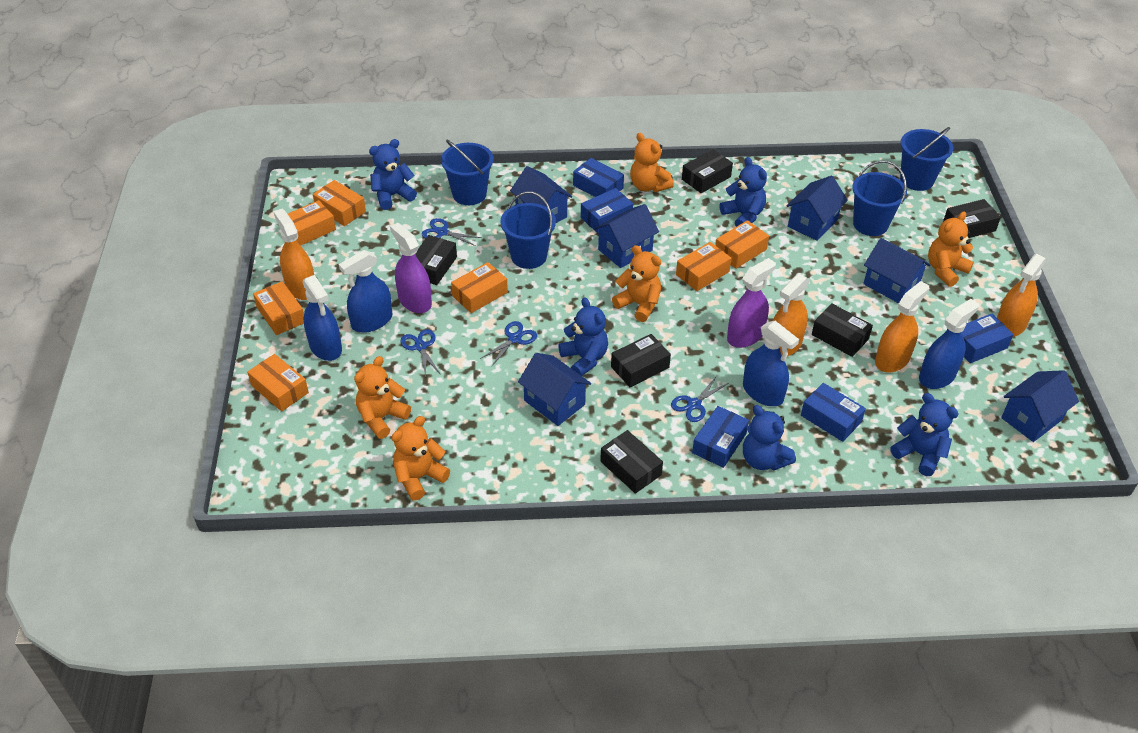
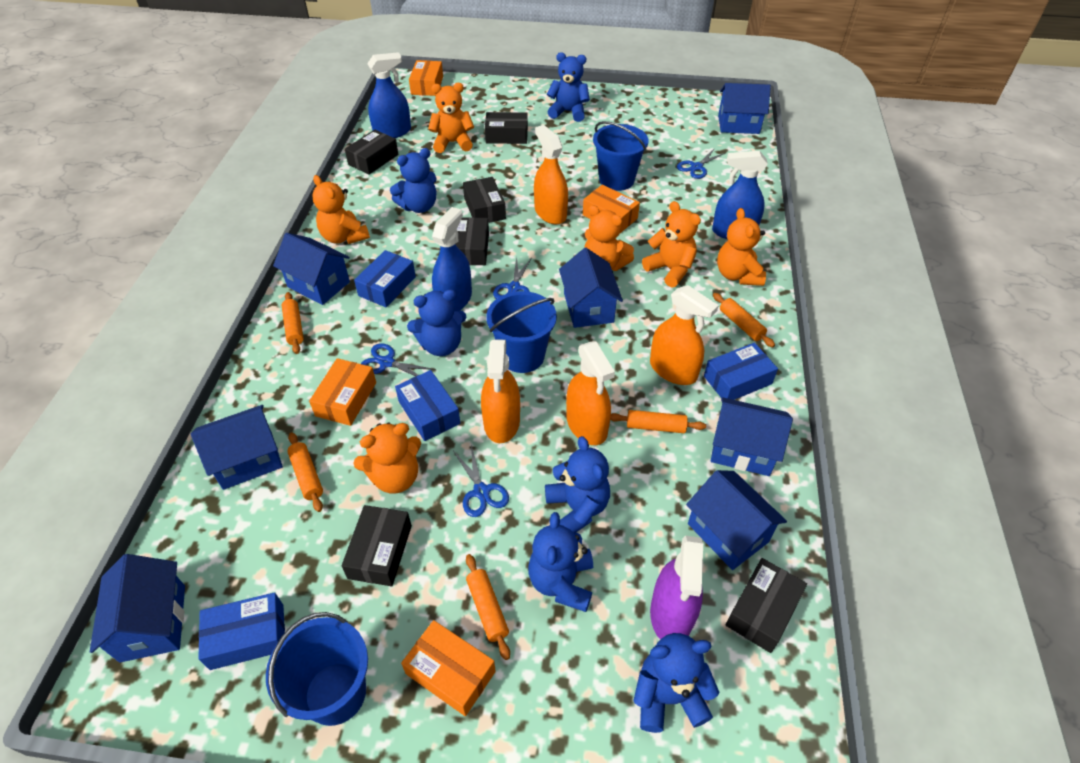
blue box: [573,158,624,197] [581,188,633,233] [692,406,749,468] [801,383,866,442] [961,314,1014,363] = 5 -> [198,592,285,670] [354,250,416,307] [395,370,460,441] [704,343,778,400] = 4
blue bucket: [441,140,493,205] [500,191,556,269] [852,160,907,236] [900,127,953,191] = 4 -> [266,612,368,726] [486,291,557,373] [593,121,648,191] = 3
blue house: [510,166,572,223] [518,353,591,426] [594,204,659,268] [787,176,848,241] [863,238,930,303] [1001,370,1079,442] = 6 -> [90,554,185,662] [191,405,283,490] [273,233,350,305] [559,248,623,328] [686,470,787,570] [711,397,793,476] [718,83,771,134] = 7
blue spray bottle: [303,275,342,361] [339,250,392,333] [743,321,799,406] [919,299,979,389] = 4 -> [367,52,411,138] [432,207,472,312] [712,151,768,239] = 3
blue teddy bear: [369,139,417,210] [558,297,608,376] [720,157,767,227] [743,405,796,470] [890,393,958,476] = 5 -> [390,148,437,213] [407,289,466,356] [528,512,593,612] [545,436,610,532] [547,52,590,122] [633,633,719,733] = 6
orange box: [247,354,309,411] [253,281,304,335] [288,200,336,246] [313,180,366,226] [451,262,508,313] [676,242,731,291] [715,220,769,269] = 7 -> [309,358,376,426] [401,620,496,716] [409,60,443,96] [583,185,640,233] = 4
orange rolling pin: none = 0 -> [281,292,304,354] [287,432,323,512] [466,554,510,660] [610,410,706,433] [713,293,775,347] = 5
orange teddy bear: [354,356,411,439] [391,416,450,501] [612,245,661,322] [630,133,674,192] [928,212,974,287] = 5 -> [312,175,370,244] [353,422,421,494] [428,83,474,153] [584,205,634,271] [642,201,701,287] [717,208,766,286] = 6
purple spray bottle: [390,223,432,313] [727,258,776,348] = 2 -> [650,536,703,639] = 1

